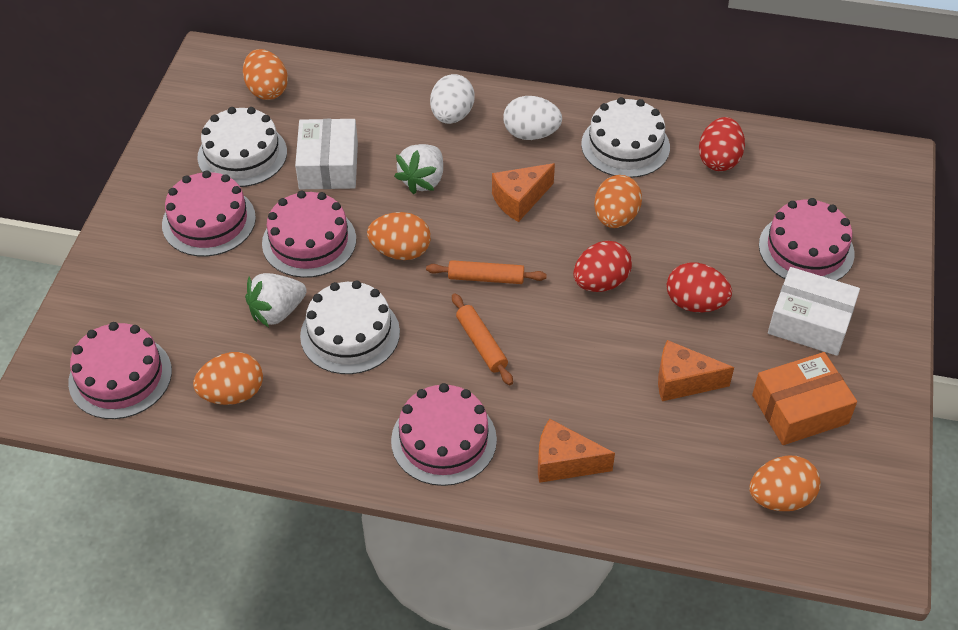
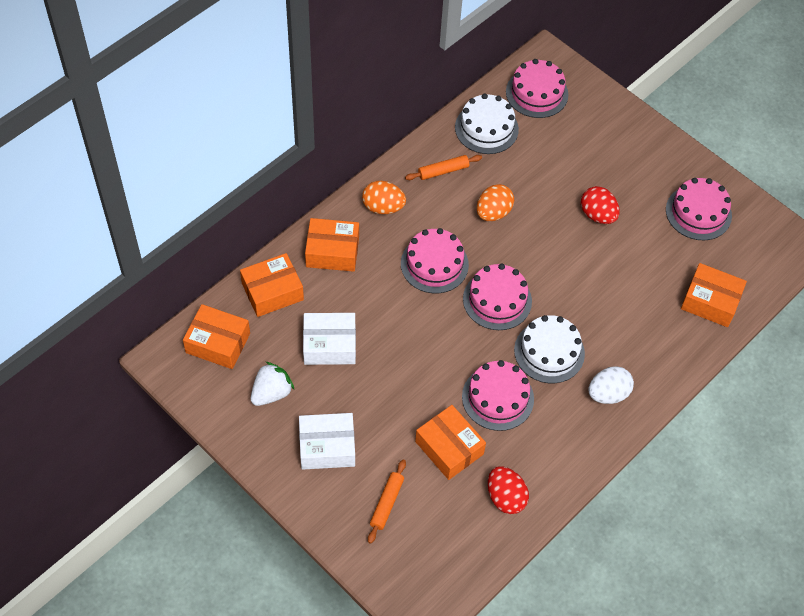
orange box: [752,352,857,445] = 1 -> [183,304,250,369] [240,253,304,317] [305,218,359,272] [415,405,486,480] [681,263,747,327] = 5
orange cheese: [492,163,555,222] [538,419,615,483] [658,340,734,401] = 3 -> none = 0
orange egg: [193,352,263,405] [243,49,288,100] [367,212,431,260] [594,175,642,228] [749,456,821,511] = 5 -> [362,181,406,214] [477,184,514,221] = 2
red egg: [573,241,632,292] [666,262,732,312] [699,117,745,171] = 3 -> [488,466,529,514] [581,186,620,224] = 2
white cake: [197,107,287,187] [300,280,400,374] [581,97,670,178] = 3 -> [455,94,519,154] [514,315,585,383] = 2
white egg: [430,74,475,124] [503,96,562,140] = 2 -> [589,366,634,404] = 1
white strawberry: [245,273,307,327] [394,144,443,194] = 2 -> [251,362,294,406] = 1

